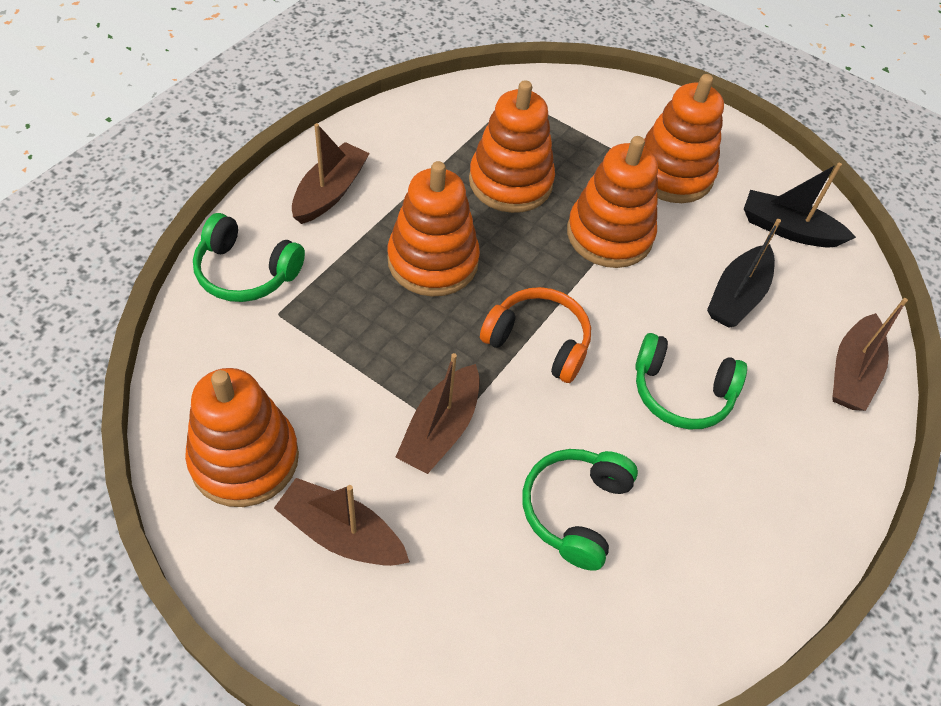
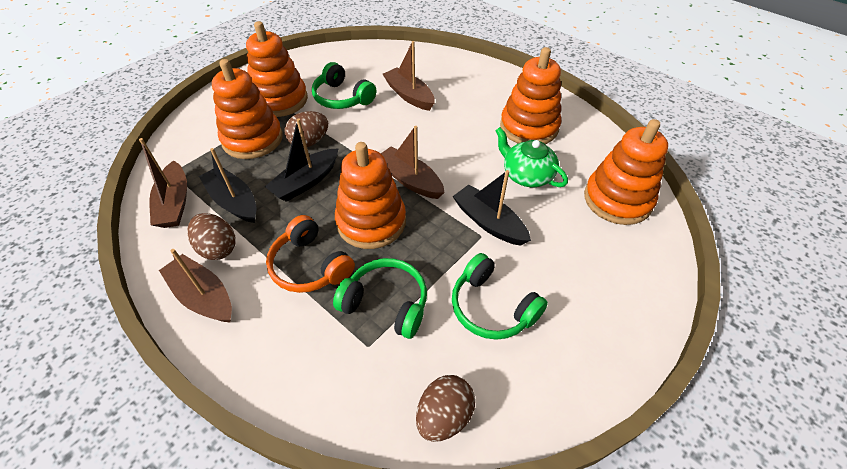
black boat: [707,219,781,328] [744,163,856,247] = 2 -> [199,148,257,223] [265,118,339,202] [453,170,531,246] = 3
brown egg: none = 0 -> [187,213,236,260] [285,111,328,148] [416,375,475,442] = 3
green teapot: none = 0 -> [495,127,568,187] = 1

